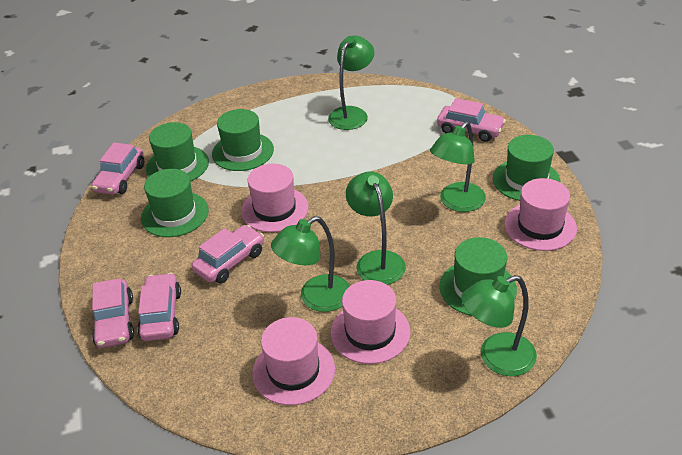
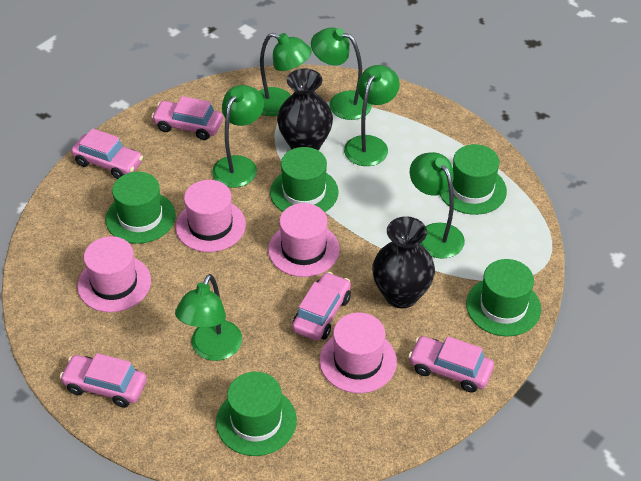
black vase: none = 0 -> [277,68,333,150] [372,216,435,308] = 2
green lamp: [271,216,350,312] [328,35,374,130] [346,172,406,285] [430,121,486,212] [461,275,537,376] = 5 -> [175,274,242,361] [212,85,264,188] [259,33,312,116] [311,28,372,120] [344,65,400,166] [410,152,465,259] = 6

